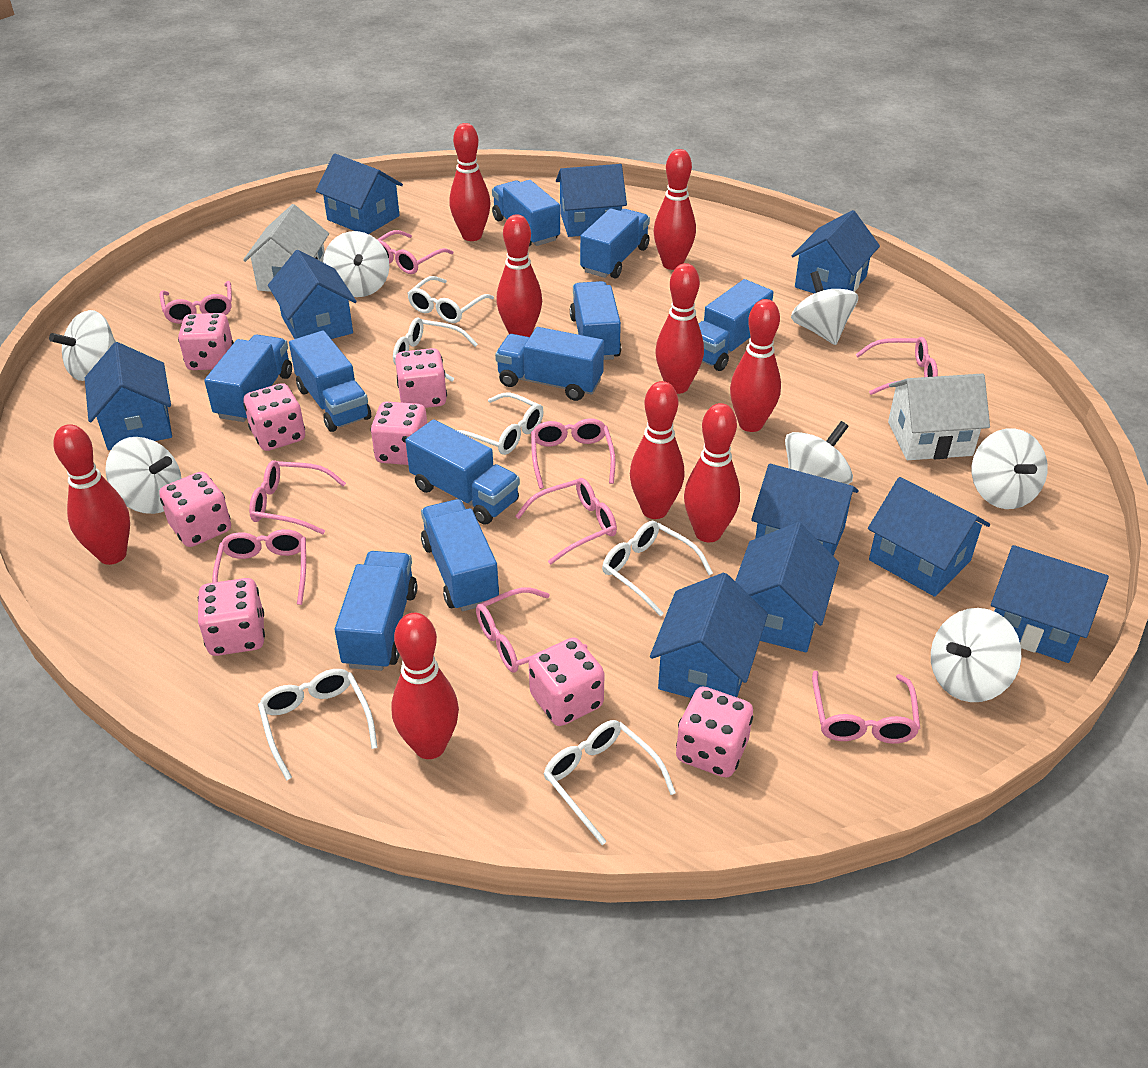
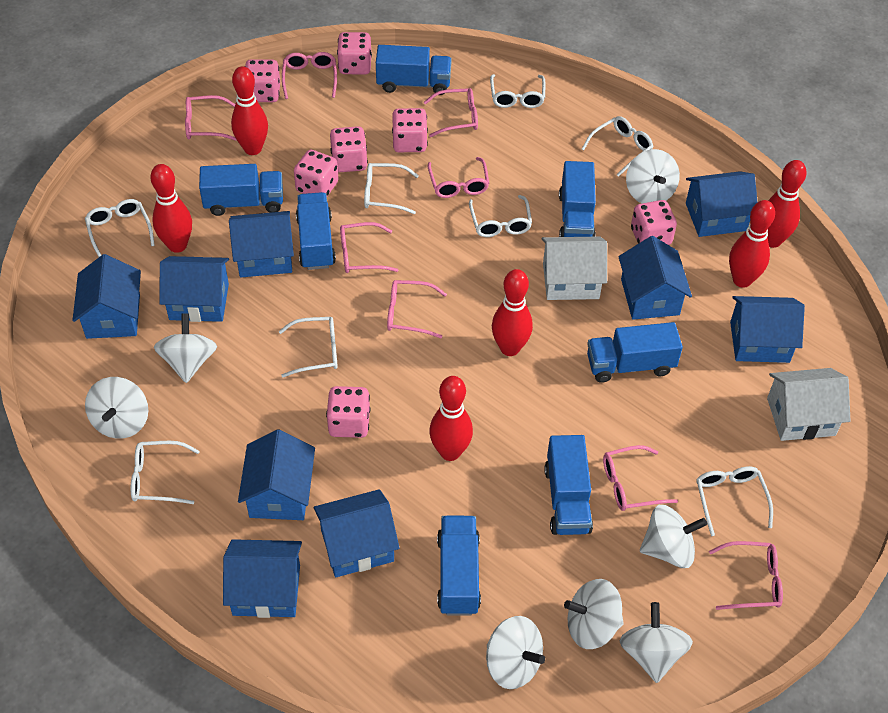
blue house: [85,342,172,450] [268,250,357,339] [316,154,403,234] [556,164,627,237] [650,573,768,698] [735,522,839,652] [751,464,858,555] [791,210,880,294] [868,477,990,597] [991,545,1109,663] = 10 -> [72,254,141,339] [159,256,229,322] [223,539,302,618] [229,211,294,278] [238,430,315,520] [313,489,400,577] [618,236,692,320] [686,171,758,237] [730,296,805,363] = 9
blue truck: [204,335,292,422] [289,331,371,432] [335,551,417,671] [405,419,520,525] [421,499,499,611] [492,180,560,246] [495,327,604,401] [570,281,621,360] [580,208,650,278] [699,279,774,371] = 10 -> [199,164,283,216] [296,192,336,270] [376,45,452,95] [437,516,481,616] [544,435,593,535] [559,161,596,237] [587,322,683,383] = 7
pink dice: [159,472,231,547] [178,313,234,370] [198,578,265,656] [243,383,305,451] [371,402,427,465] [395,348,447,408] [529,637,605,726] [676,686,753,778] = 8 -> [245,59,280,102] [294,149,339,196] [326,386,370,438] [330,126,368,172] [337,32,372,75] [392,108,428,152] [631,200,677,245] = 7
pink glasses: [159,281,232,324] [212,529,306,605] [249,460,346,534] [377,230,454,274] [476,587,587,673] [515,478,617,565] [531,418,616,489] [812,671,920,744] [855,337,938,395] = 9 -> [185,95,236,141] [282,52,337,99] [340,222,399,273] [387,280,447,338] [424,88,478,137] [427,157,489,198] [603,445,678,511] [709,541,783,610] = 8
red bowling pin: [53,424,130,565] [391,613,459,759] [449,123,490,241] [496,215,542,337] [630,381,685,519] [653,149,696,270] [655,263,704,394] [684,403,740,542] [730,299,781,432] = 9 -> [150,164,192,253] [231,66,268,155] [429,376,473,461] [492,269,533,356] [729,200,775,288] [768,160,807,248] = 6
white glasses: [258,669,378,781] [393,317,478,382] [407,276,494,323] [456,393,544,455] [543,720,676,845] [602,521,713,617] = 6 -> [85,199,155,257] [131,441,200,504] [279,317,338,378] [364,163,419,214] [469,195,532,237] [490,74,545,108] [582,116,654,177] [696,466,773,536] = 8

